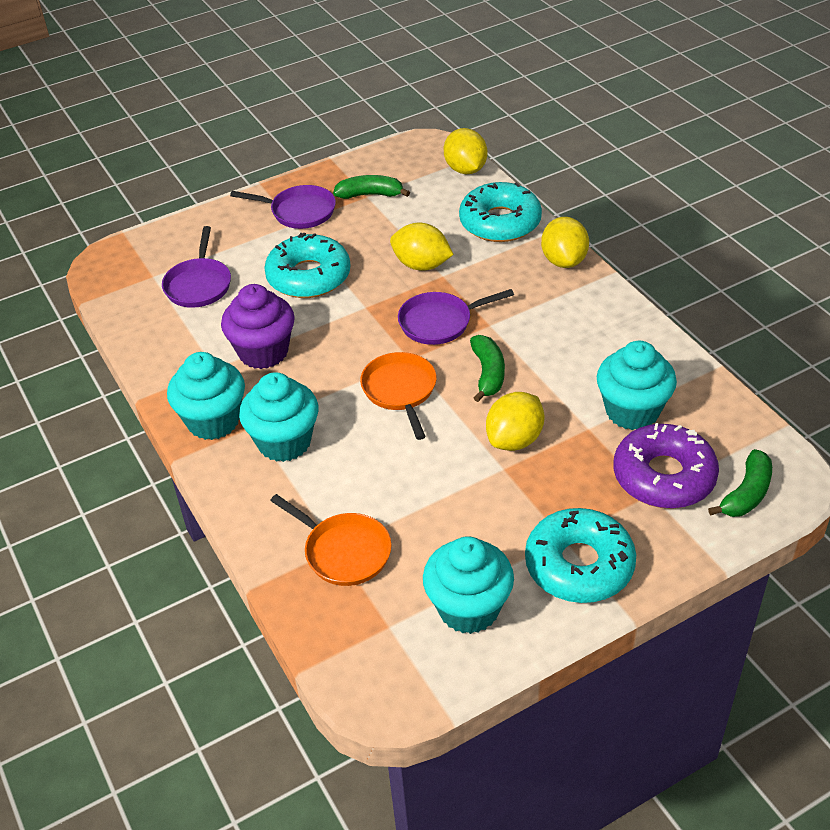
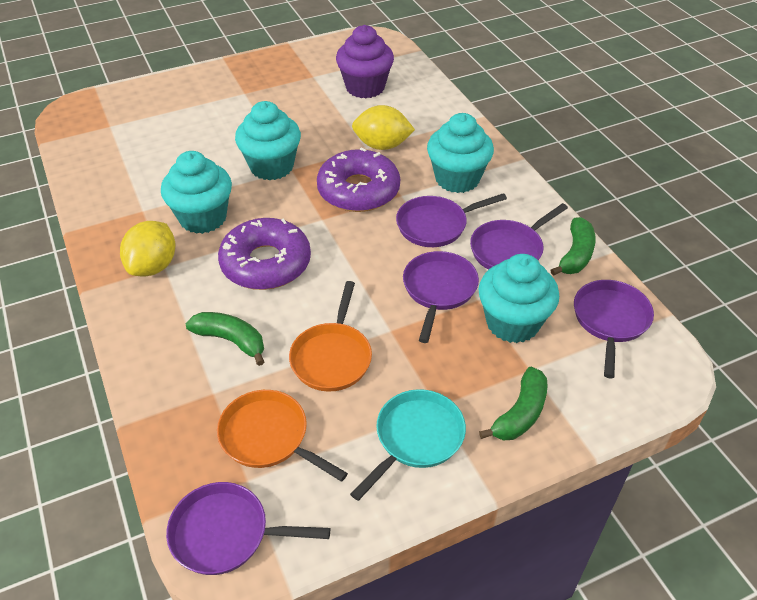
purple donut: [614,423,719,509] = 1 -> [218,218,311,290] [317,148,400,212] = 2
purple pan: [162,226,231,308] [230,185,336,229] [398,289,514,345] = 3 -> [166,482,330,575] [396,193,507,247] [403,251,479,343] [470,203,568,270] [574,280,654,378] = 5
turquoise donut: [264,233,351,298] [459,182,542,242] [525,508,636,603] = 3 -> none = 0
turquoise pan: none = 0 -> [350,389,466,501] = 1
yellow lemon: [390,223,454,271] [444,128,487,175] [486,392,545,451] [541,217,589,268] = 4 -> [120,221,175,276] [352,105,415,150] = 2

